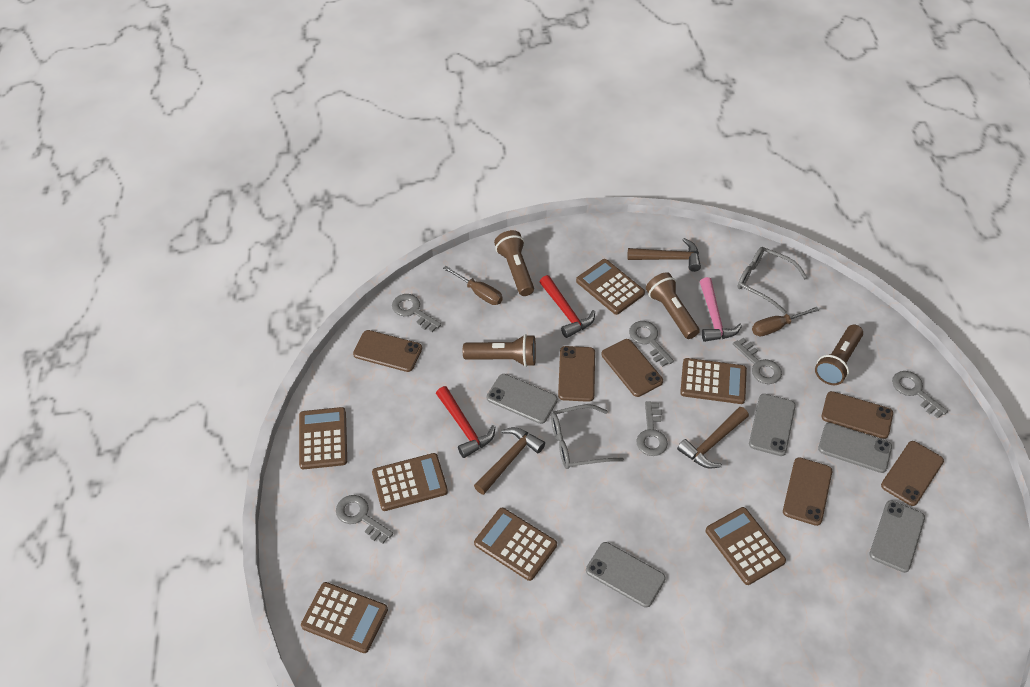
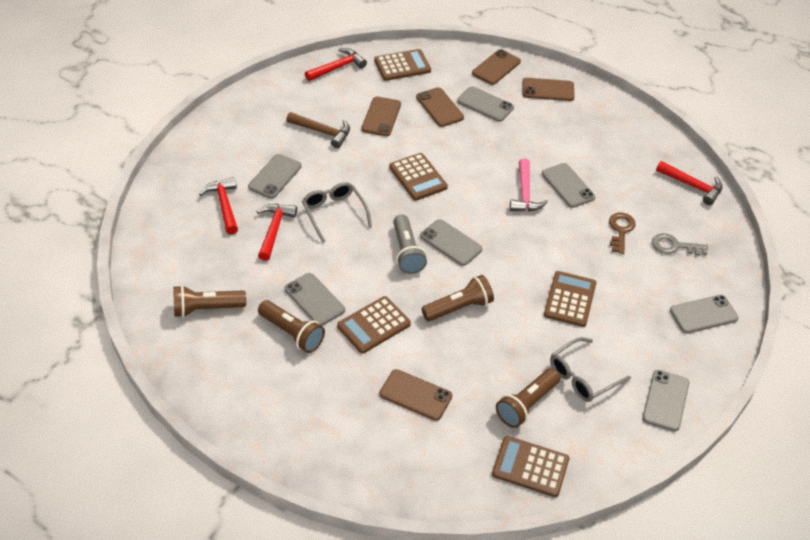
brown calculator: [299,407,347,469] [301,582,388,653] [372,453,448,511] [474,508,557,581] [576,259,645,315] [680,358,747,404] [706,507,786,585] = 7 -> [337,296,411,353] [374,49,431,81] [389,153,448,201] [492,436,569,497] [544,271,596,327] = 5
brown hammer: [474,427,545,495] [628,238,701,272] [677,407,749,469] = 3 -> [286,112,350,148] = 1
brown key: none = 0 -> [609,213,636,254] = 1
brown phone: [353,330,422,372] [558,346,595,402] [601,339,663,397] [783,457,832,526] [822,391,893,439] [881,441,944,506] = 6 -> [361,96,401,136] [380,369,452,421] [416,87,464,127] [472,49,521,85] [522,78,575,101] = 5
brown screwdriver: [443,266,503,305] [752,307,819,336] = 2 -> none = 0
grey flashlight: none = 0 -> [393,214,427,274] = 1
grey key: [336,495,393,544] [392,294,441,332] [629,321,674,367] [636,402,668,456] [733,338,782,384] [892,371,948,418] = 6 -> [652,233,708,256] = 1
grey phone: [487,374,558,424] [586,542,666,607] [749,394,796,456] [818,423,892,473] [869,500,925,573] = 5 -> [248,154,302,199] [284,273,345,326] [420,219,482,266] [457,86,514,122] [542,163,595,208] [642,370,689,432] [670,295,738,334] = 7
red hammer: [436,386,495,458] [540,275,595,338] = 2 -> [199,177,238,235] [256,204,297,261] [305,48,367,81] [656,161,723,205] = 4

